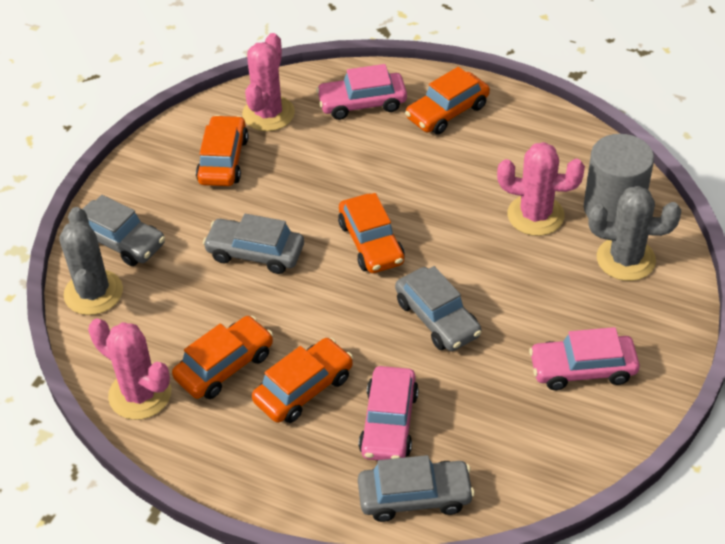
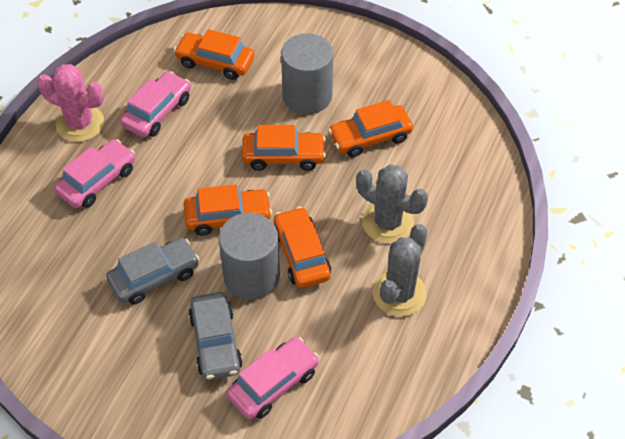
grey car: [83,195,165,266] [203,214,304,274] [358,455,475,522] [395,266,482,351] = 4 -> [106,238,199,304] [188,292,243,380] = 2
grey cylinder: [584,134,654,222] = 1 -> [219,213,280,300] [281,33,333,114] = 2
pink cactus: [88,319,171,420] [242,33,295,131] [497,142,585,236] = 3 -> [37,64,104,142] = 1

